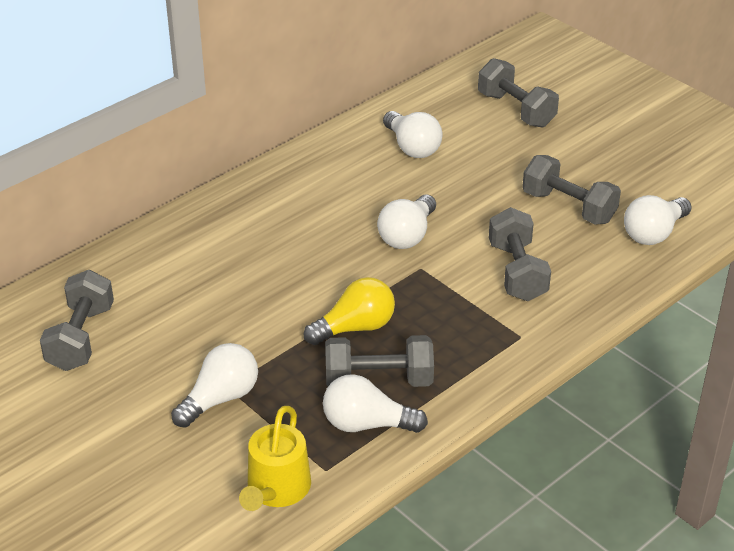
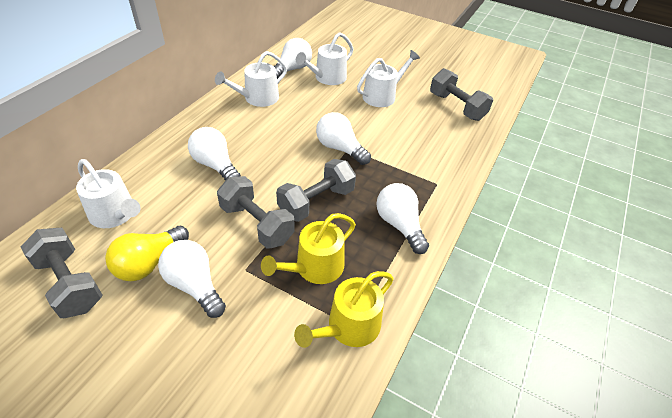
grey dumbbell: [40,270,114,371] [325,335,434,387] [478,58,559,128] [489,207,551,301] [522,155,621,225] = 5 -> [21,228,102,318] [217,176,295,249] [276,159,356,222] [430,68,493,121] = 4
white watering can: none = 0 -> [76,159,141,228] [215,51,287,107] [296,32,353,85] [357,50,420,107] = 4
yellow watering can: [239,406,311,511] = 1 -> [261,213,356,284] [294,271,394,348] = 2

